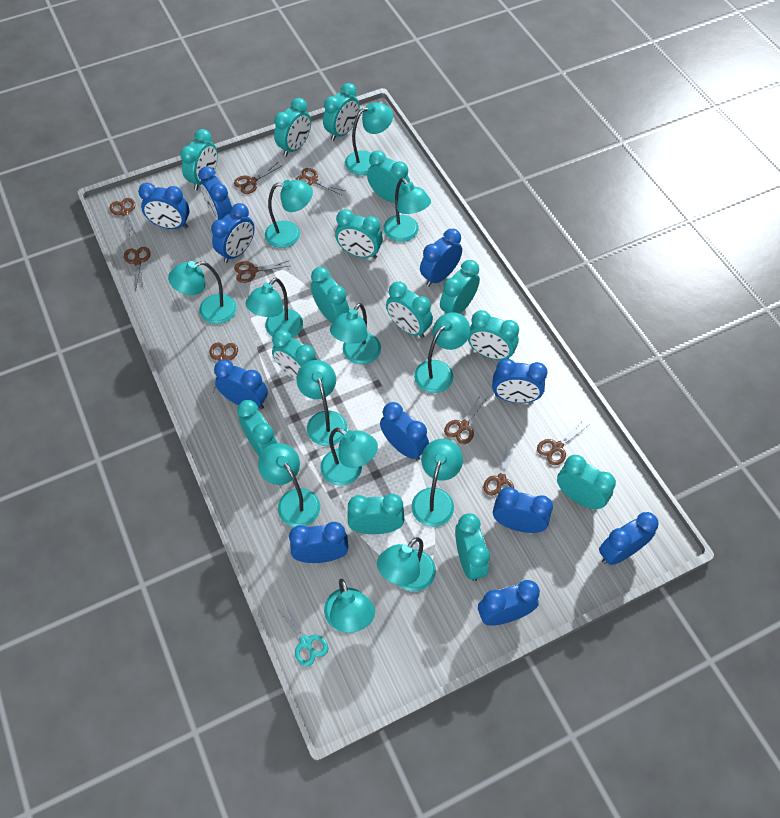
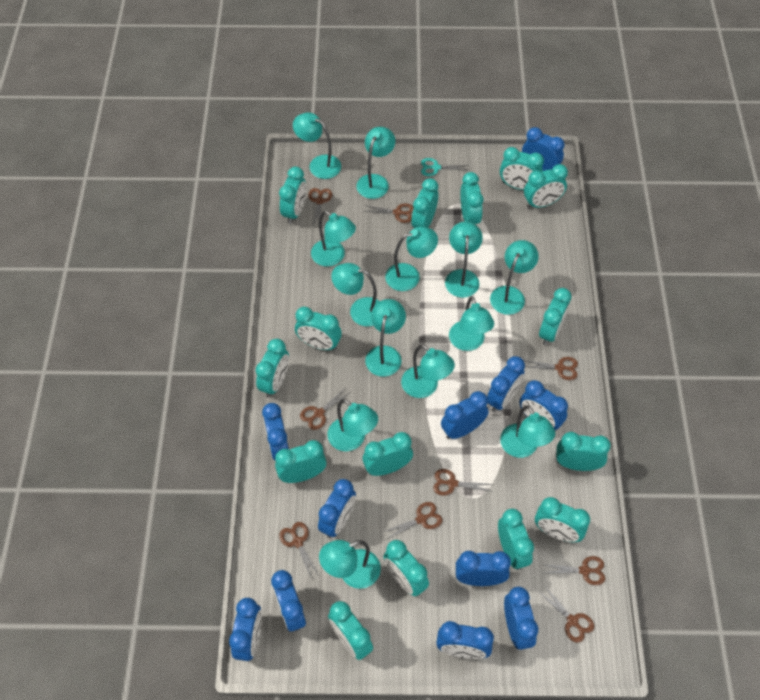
turquoise clock: [180,129,218,190] [237,400,277,456] [272,330,317,380] [274,98,311,157] [311,267,349,324] [323,83,360,141] [335,209,383,259] [347,494,404,534] [367,151,410,202] [386,282,433,338] [440,260,480,314] [455,513,490,581] [468,310,519,360] [557,455,616,509] = 14 -> [256,339,289,398] [275,440,327,483] [279,167,306,224] [295,306,342,351] [328,601,373,660] [363,432,413,476] [383,540,429,596] [411,178,438,228] [460,172,484,224] [498,509,534,570] [500,147,544,190] [524,164,568,208] [535,497,590,542] [539,288,571,345] [556,432,611,471] = 15

